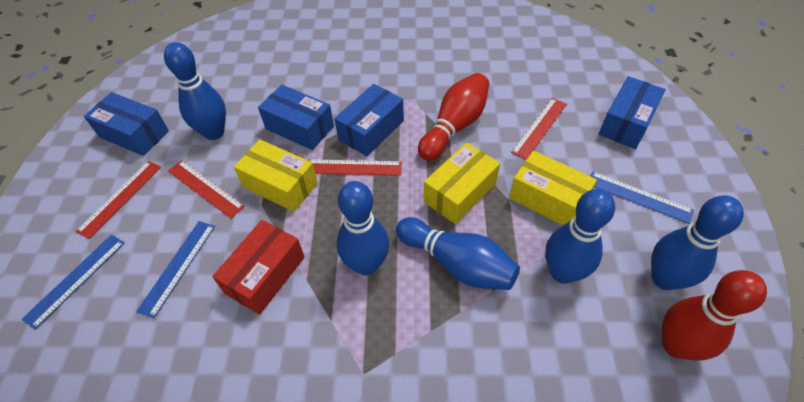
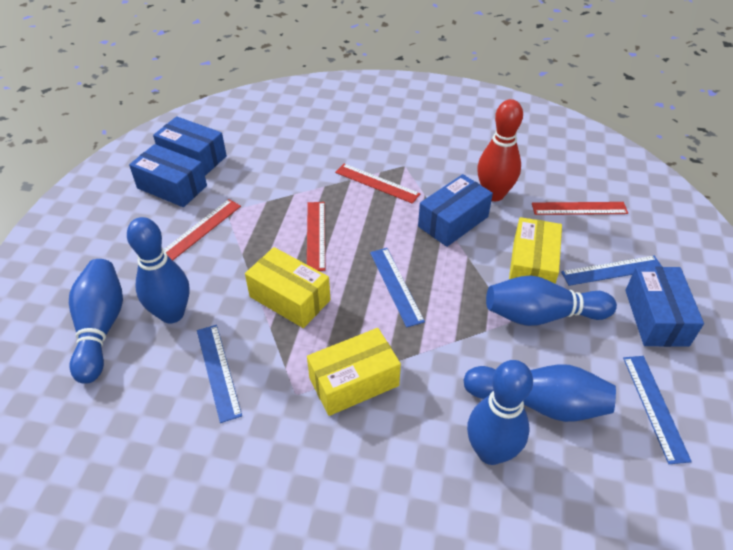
blue ruler: [22,234,125,330] [136,221,215,318] [591,172,694,224] = 3 -> [197,325,242,423] [370,248,425,328] [561,256,661,286] [623,356,692,464] = 4
red bowling pin: [418,73,489,161] [662,270,767,361] = 2 -> [477,99,523,201] = 1
red box: [212,220,305,315] = 1 -> none = 0

